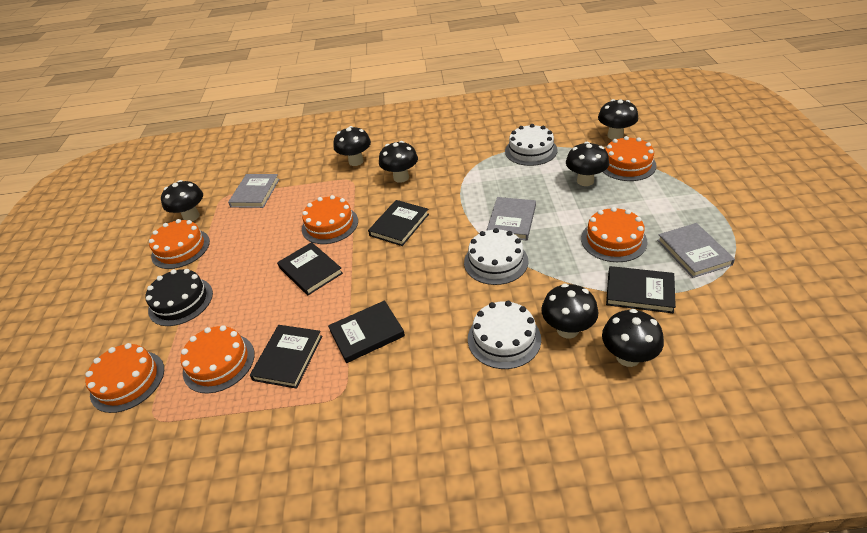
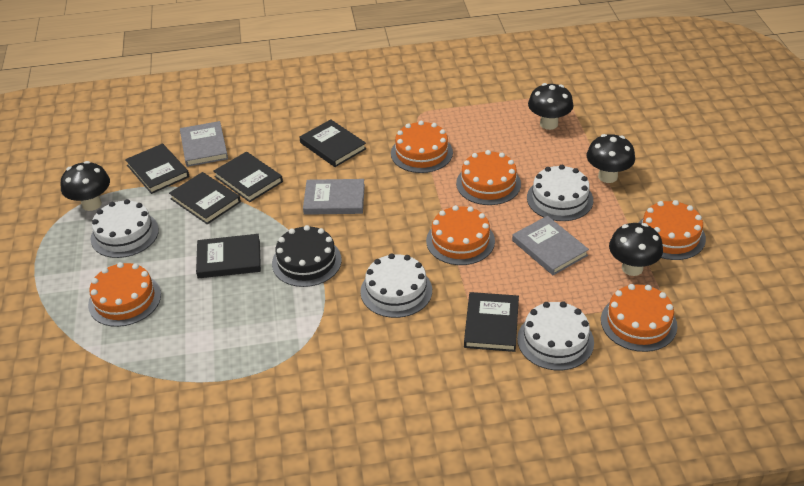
black book: [250,325,322,389] [277,242,343,295] [328,300,405,363] [368,200,429,246] [606,266,676,313] = 5 -> [125,143,189,194] [169,172,241,224] [196,234,261,278] [213,152,283,202] [299,119,366,167] [464,292,519,352] = 6
black mushroom: [161,180,203,221] [333,126,371,166] [379,141,418,183] [541,284,598,338] [566,142,609,186] [598,99,638,140] [602,309,664,367] = 7 -> [61,161,110,211] [528,83,573,130] [587,134,635,183] [609,223,663,276] = 4
white cake: [464,228,528,285] [468,301,541,369] [505,124,558,166] = 3 -> [91,199,159,258] [360,253,432,318] [517,301,594,370] [527,165,593,221] = 4

